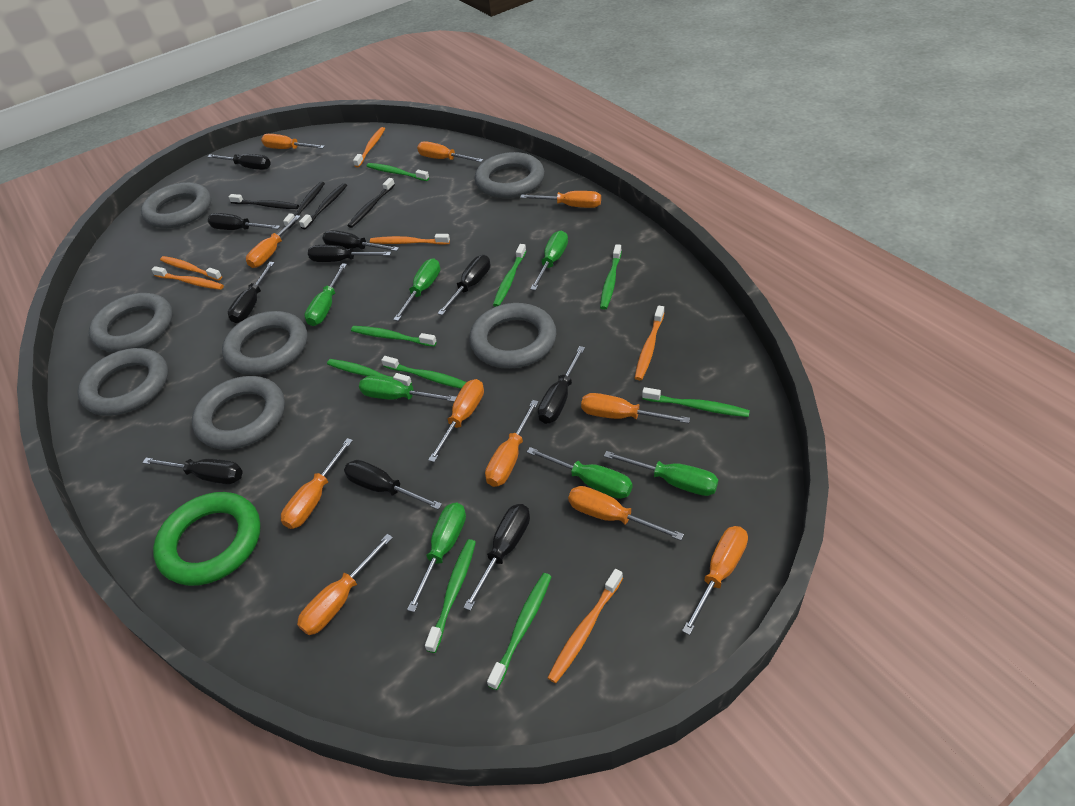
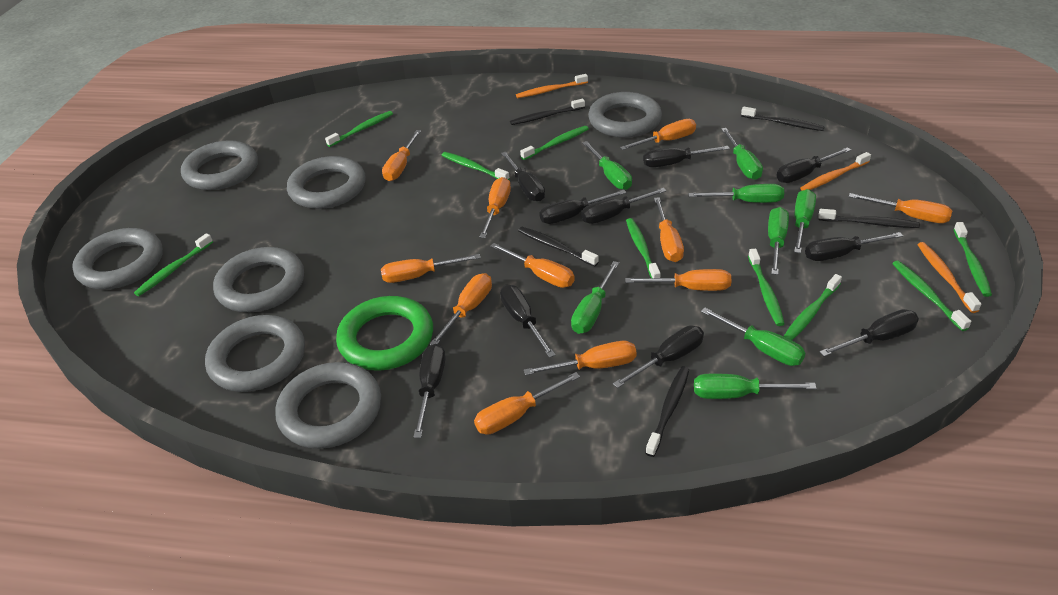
black toothbrush: [229,194,299,209] [283,181,325,228] [299,183,347,229] [348,178,395,228] = 4 -> [510,99,585,125] [518,227,599,267] [645,367,689,457] [741,107,825,131] [818,209,920,228] = 5
green screwdriver: [304,263,347,326] [359,376,456,402] [393,259,440,321] [407,503,466,612] [527,447,633,499] [530,231,568,290] [604,451,718,496] = 7 -> [571,261,619,334] [582,141,632,190] [688,184,784,203] [694,374,817,399] [701,308,805,366] [721,128,763,180] [768,207,789,275] [794,189,816,253] = 8
orange toothbrush: [151,266,224,290] [160,256,222,281] [353,127,385,168] [370,234,450,245] [547,569,623,683] [635,306,664,380] = 6 -> [516,74,588,98] [800,152,871,191] [917,242,981,313] = 3

